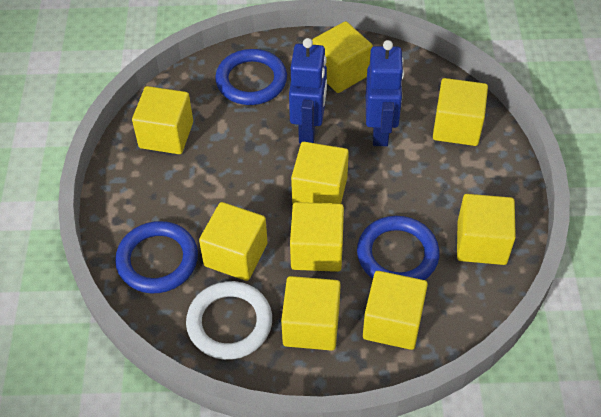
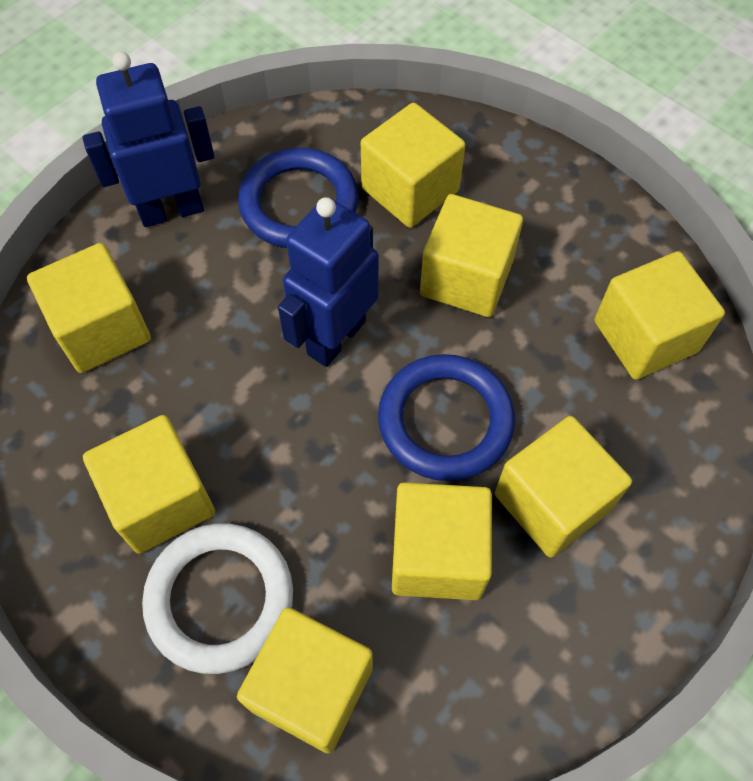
blue ring: [115,221,198,293] [215,49,287,105] [357,216,440,280] = 3 -> [238,148,359,248] [378,354,515,481] = 2
yellow cube: [132,86,193,154] [199,202,268,281] [281,276,341,351] [290,202,344,272] [291,142,349,204] [312,21,373,93] [363,271,428,350] [433,78,488,146] [457,194,516,265] = 9 -> [27,243,151,373] [83,415,215,554] [237,607,373,754] [361,103,465,228] [392,482,492,600] [420,194,523,317] [495,416,632,558] [594,251,725,380] = 8

